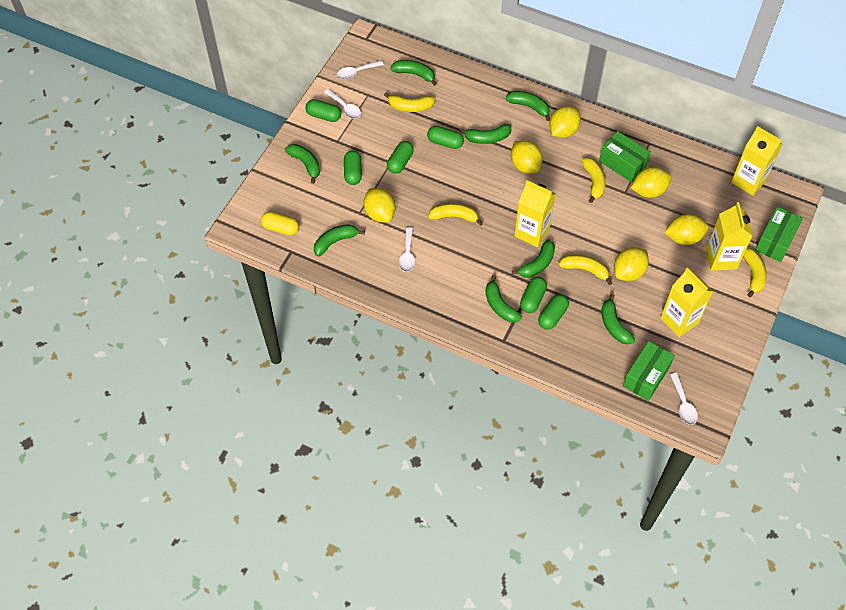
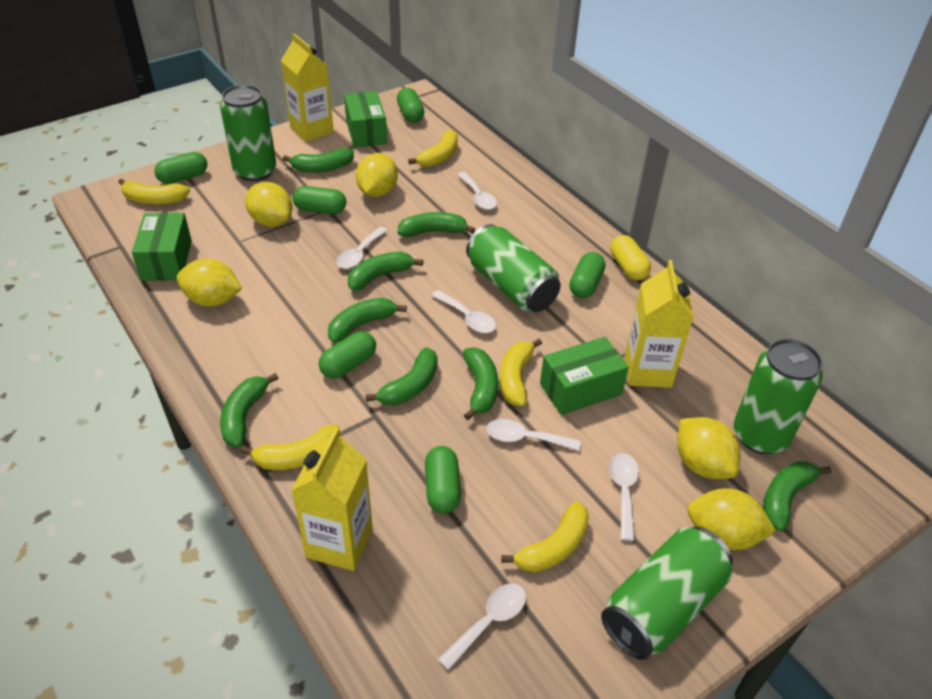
green can: none = 0 -> [220,85,276,181] [466,224,561,312] [601,527,733,660] [734,339,823,454] = 4
white spoon: [324,89,361,119] [337,60,384,79] [399,227,415,272] [670,373,698,425] = 4 -> [336,227,388,269] [432,290,496,333] [438,583,526,670] [457,172,497,210] [487,419,581,451] [609,453,639,541] = 6
yellow carton: [515,180,556,247] [660,268,713,337] [706,202,753,271] [731,126,783,196] = 4 -> [281,33,334,142] [291,428,373,571] [625,260,694,388] = 3
yellow lemon: [364,188,395,222] [511,140,543,174] [549,106,581,138] [614,247,649,281] [631,167,672,198] [664,214,709,245] = 6 -> [177,259,242,306] [245,182,292,227] [356,153,398,197] [677,417,740,479] [687,488,776,550] = 5

